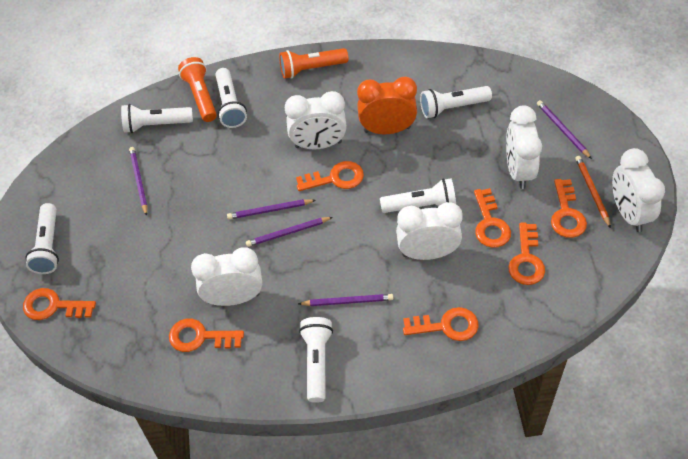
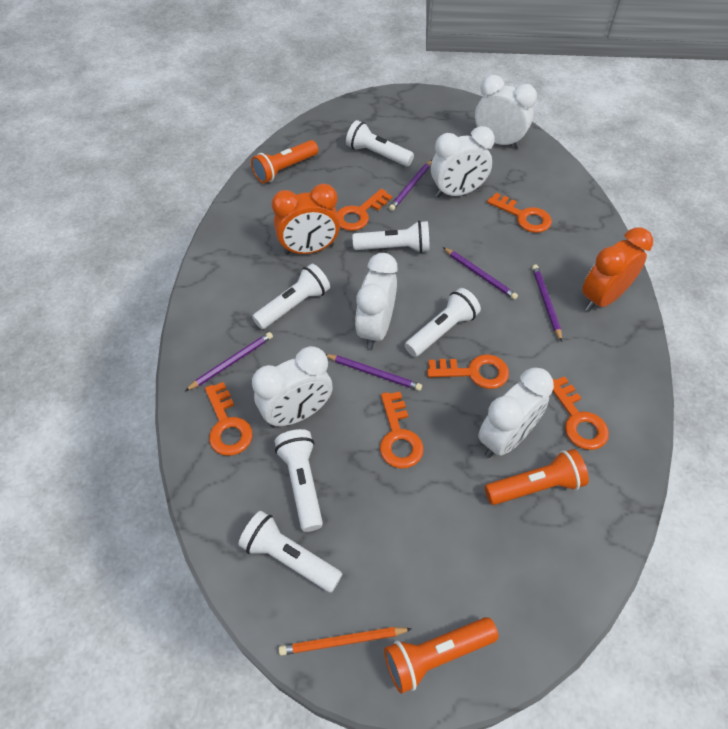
orange clock: [357,77,417,134] = 1 -> [272,184,340,255] [582,227,653,312] = 2
orange flashlight: [178,57,217,122] [279,48,348,79] = 2 -> [251,140,318,183] [384,617,499,694] [485,449,589,505] = 3
orange key: [23,288,96,320] [169,319,244,352] [296,161,364,191] [403,307,478,341] [474,188,511,248] [508,223,545,285] [551,179,587,238] = 7 -> [205,382,252,456] [337,189,392,231] [380,392,424,468] [427,354,509,389] [487,193,552,233] [553,376,609,450] = 6

